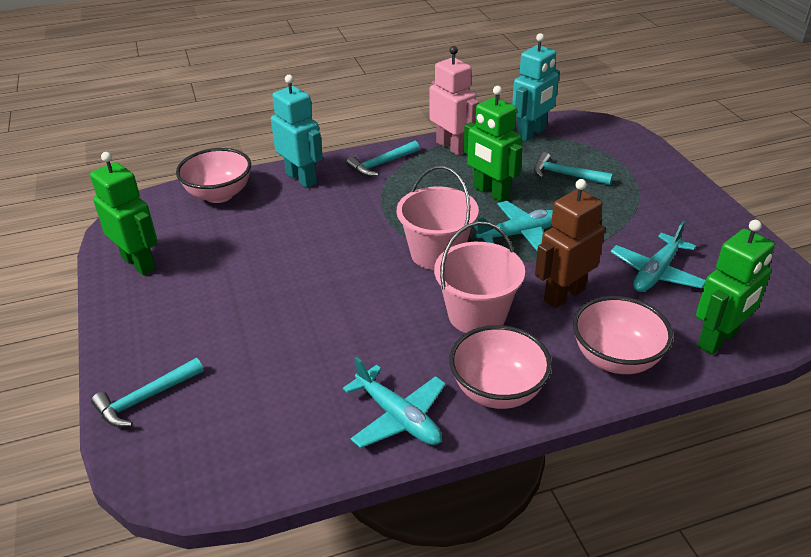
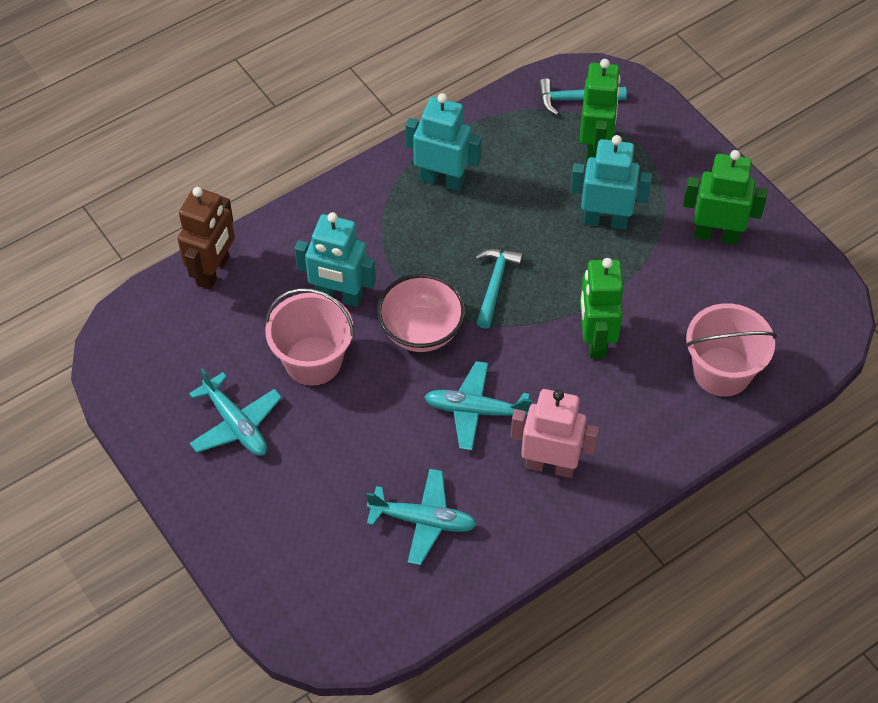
pink bowl: [176,148,251,203] [449,325,552,409] [573,296,673,374] = 3 -> [377,274,465,352] = 1
turquoise hammer: [91,358,204,427] [346,141,420,177] [534,152,613,185] = 3 -> [475,249,523,329] [538,78,627,115] = 2
turquoise robot: [271,75,323,188] [512,33,560,142] = 2 -> [295,212,376,307] [405,93,482,191] [570,135,652,230] = 3

